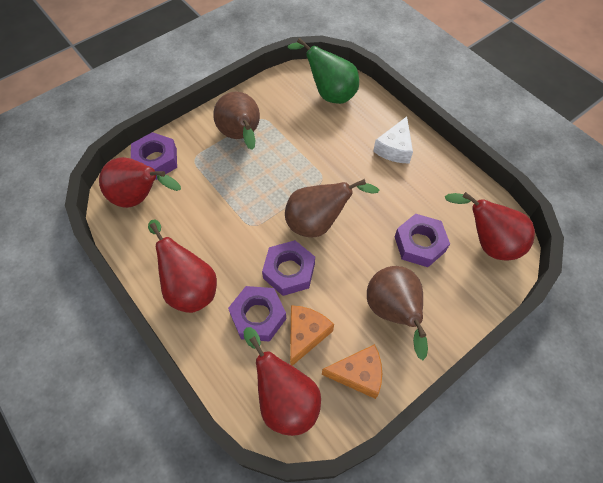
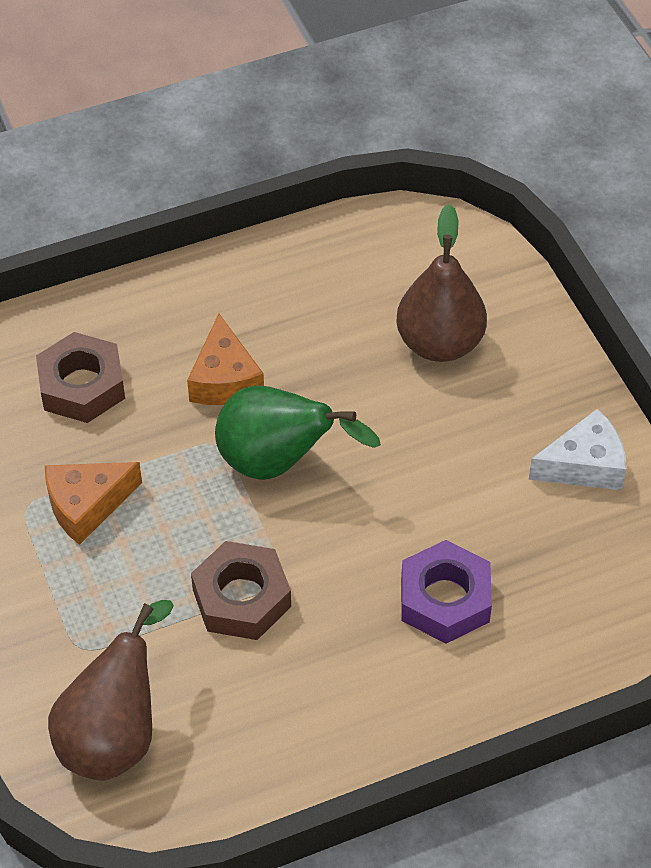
brown nut: none = 0 -> [36,332,125,423] [191,541,291,640] = 2
brown pear: [213,91,260,150] [285,179,379,237] [367,266,428,360] = 3 -> [48,600,174,781] [396,204,487,362] = 2
purple nut: [131,132,177,180] [228,286,286,342] [262,240,315,296] [395,214,450,267] = 4 -> [401,540,492,644] = 1
red pear: [99,157,181,208] [148,220,217,313] [244,327,321,436] [445,192,535,260] = 4 -> none = 0

